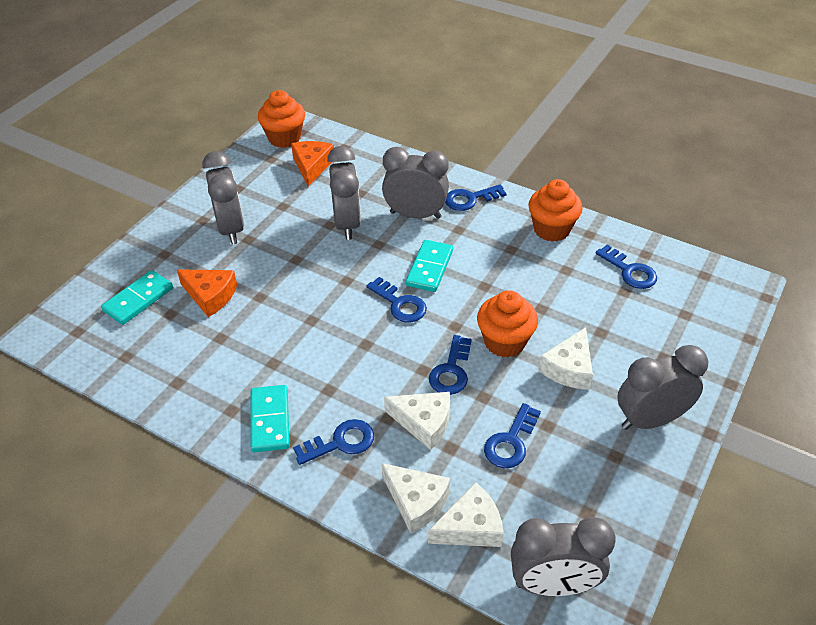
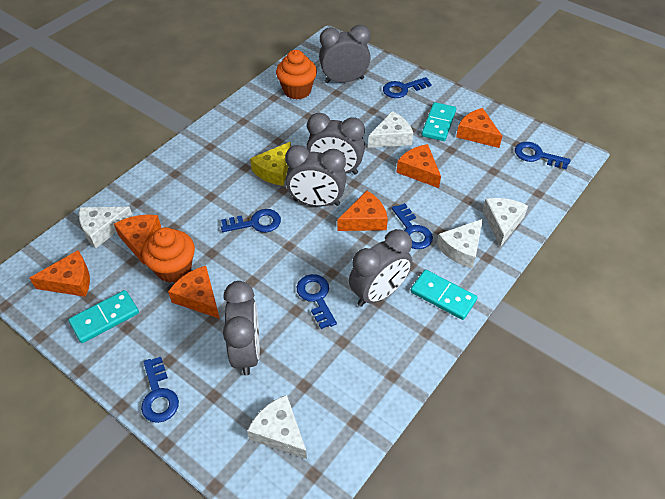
orange cheese: [177,269,237,317] [291,141,334,186] = 2 -> [29,250,90,297] [114,215,161,265] [168,266,220,319] [337,191,388,231] [396,144,441,188] [456,108,502,148] = 6
orange cupcake: [258,90,305,148] [477,290,538,358] [528,179,583,242] = 3 -> [142,227,195,283] [276,50,317,100] = 2
white cheese: [381,463,450,533] [384,392,450,450] [428,482,504,547] [538,327,593,390] = 4 -> [79,207,133,248] [247,395,307,459] [368,111,413,148] [437,219,483,268] [482,198,528,247] = 5
yellow cheese: none = 0 -> [250,142,291,186] = 1

